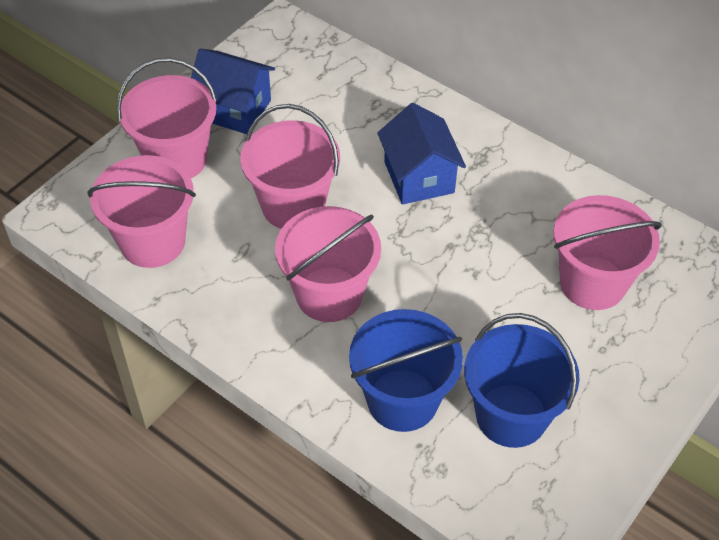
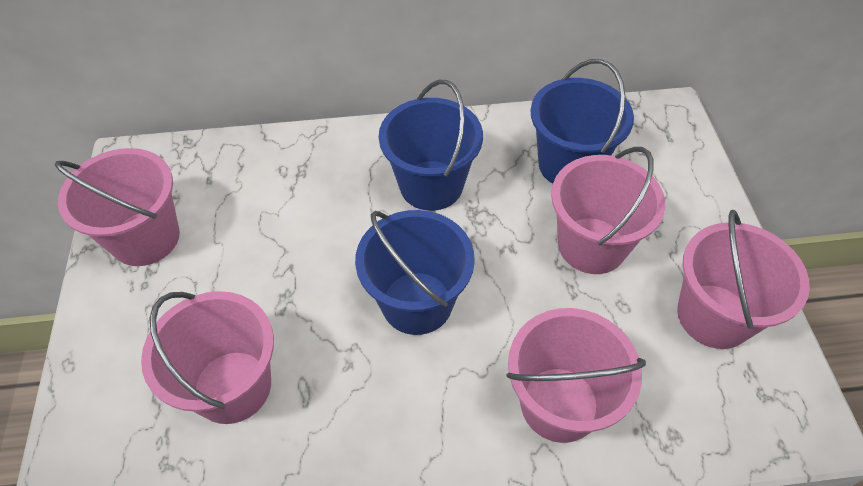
blue bucket: [349,309,463,432] [464,313,579,448] = 2 -> [355,210,475,335] [379,80,483,211] [531,59,634,184] = 3
blue house: [191,48,275,134] [377,103,466,205] = 2 -> none = 0

